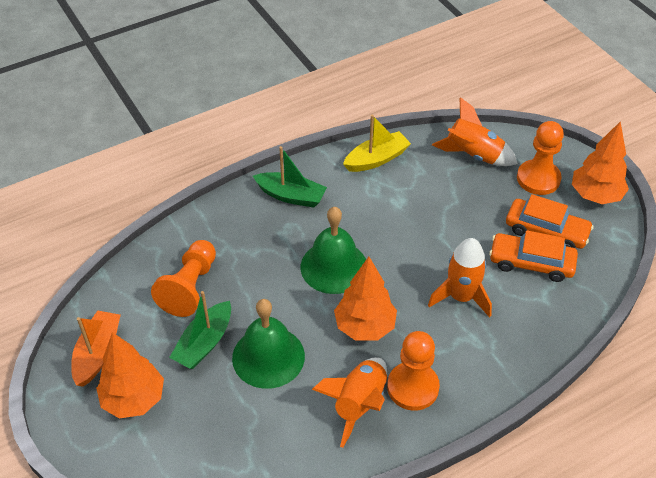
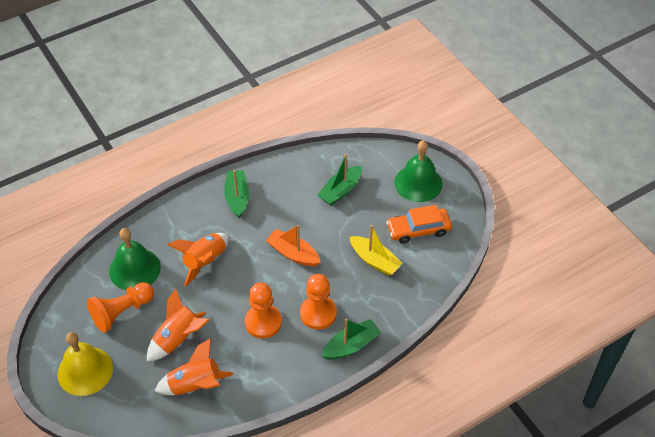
green boat: [169,291,231,369] [253,146,327,208] = 2 -> [224,170,250,218] [317,154,362,205] [321,319,381,360] = 3
orange car: [489,230,578,282] [506,194,594,249] = 2 -> [386,205,452,244] = 1
orange tree: [96,332,164,418] [334,257,397,341] [572,121,629,204] = 3 -> none = 0
yellow bell: none = 0 -> [58,332,113,396] = 1

